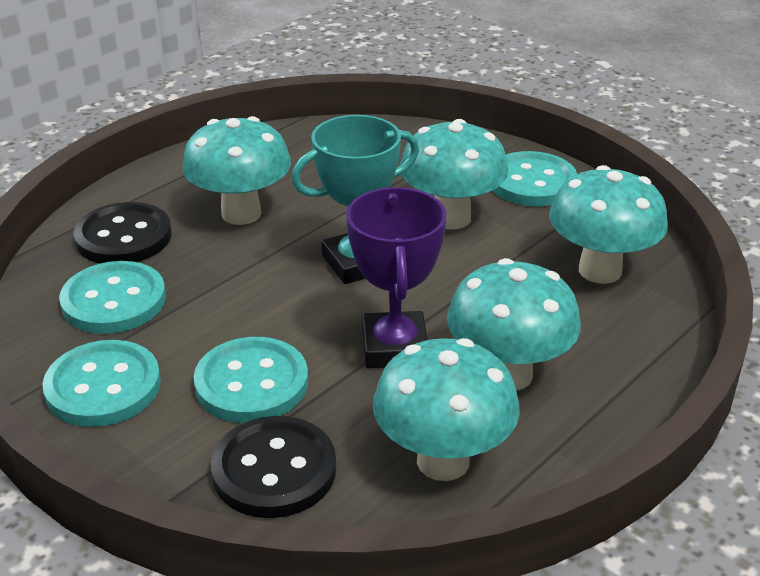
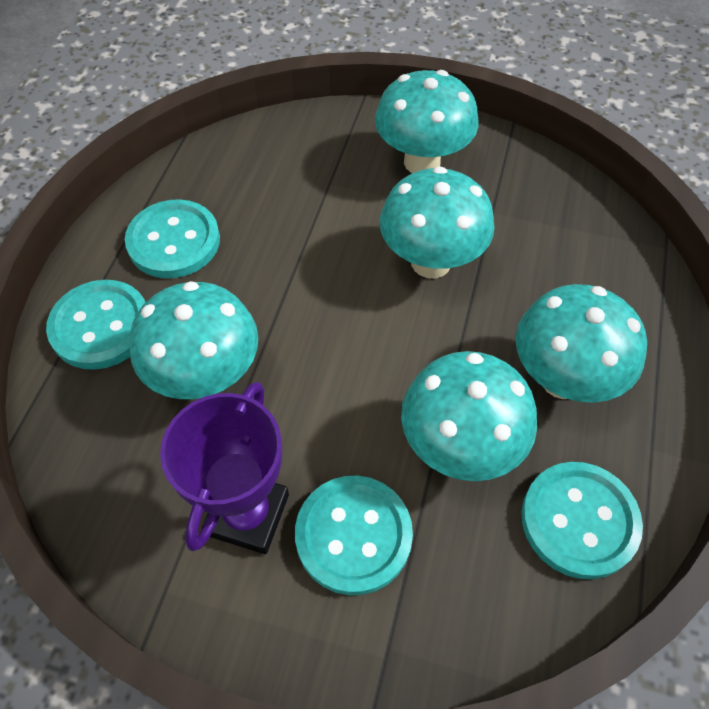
black button: [74,202,172,263] [211,416,336,518] = 2 -> none = 0
turquoise trophy: [291,115,419,284] = 1 -> none = 0

